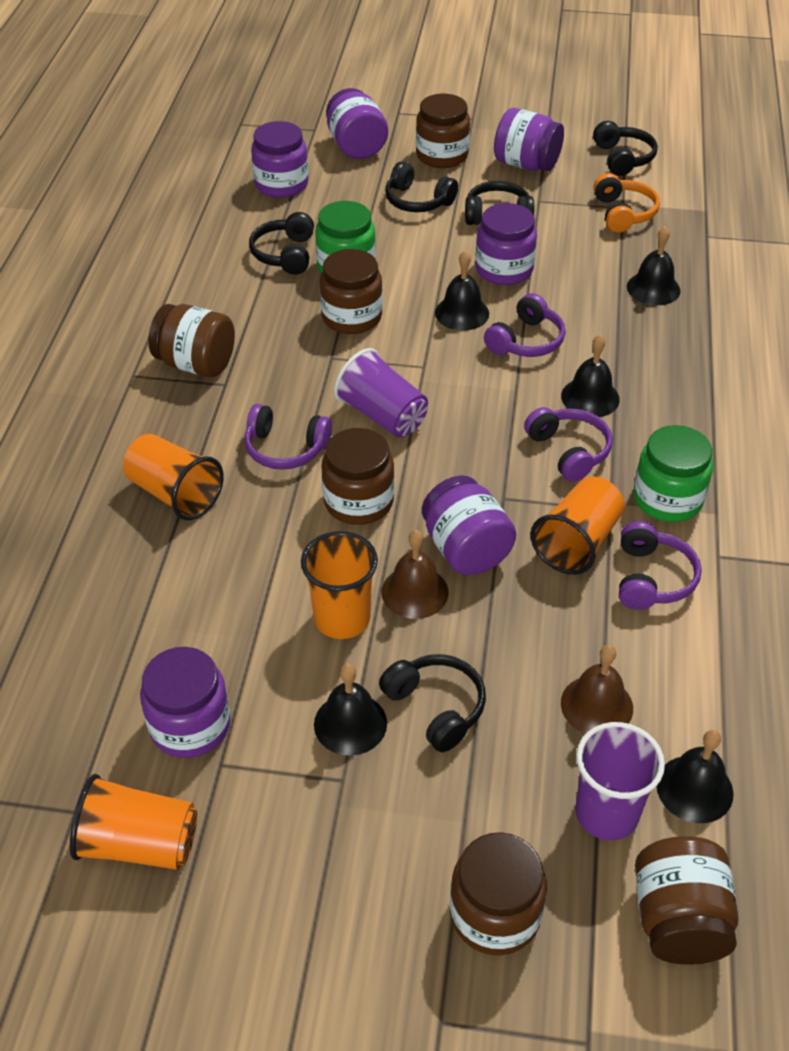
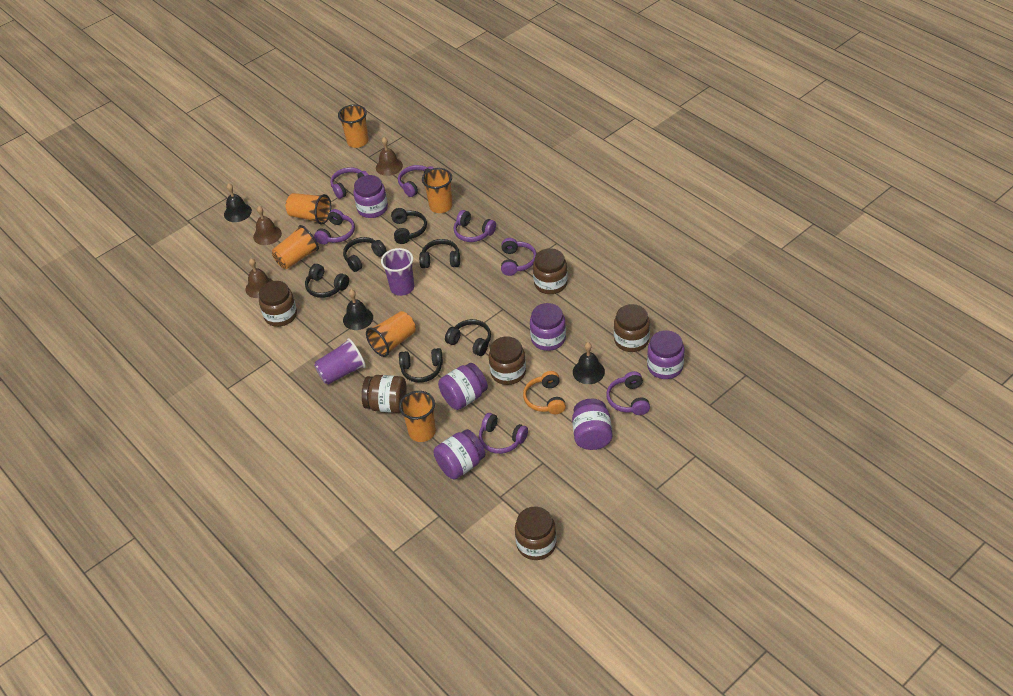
black bell: [314,663,387,756] [435,250,489,331] [561,334,620,417] [627,226,680,305] [657,730,734,823] = 5 -> [224,183,252,222] [343,289,373,330] [573,342,605,384] = 3
black headphones: [249,212,314,275] [379,654,486,752] [385,162,458,212] [465,181,534,225] [593,121,658,176] = 5 -> [305,264,349,298] [343,237,387,272] [391,208,427,244] [399,348,443,383] [419,239,460,268] [445,319,491,356] = 6
brown bell: [381,530,449,619] [561,645,633,734] = 2 -> [246,258,273,298] [253,206,282,245] [376,137,403,176] = 3
green jar: [315,201,376,273] [633,425,713,522] = 2 -> none = 0
orange cup: [70,774,197,870] [123,434,224,520] [301,531,378,639] [530,476,625,575] = 4 -> [272,225,319,269] [286,193,331,224] [338,104,369,148] [366,311,416,357] [399,391,436,442] [422,168,452,213] = 6
purple headphones: [245,404,332,470] [484,293,566,357] [524,407,613,482] [619,521,702,610] = 4 -> [314,209,355,245] [330,167,368,199] [398,165,434,197] [454,210,496,242] [479,413,528,454] [501,238,537,276] [606,371,650,415] = 7

